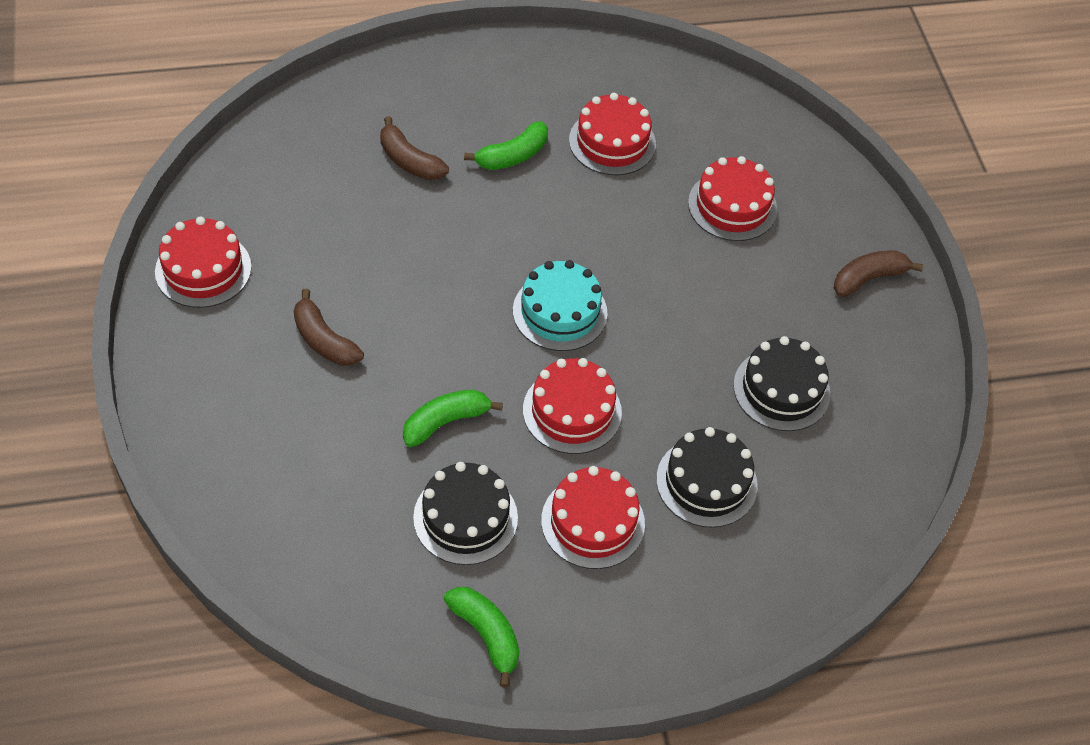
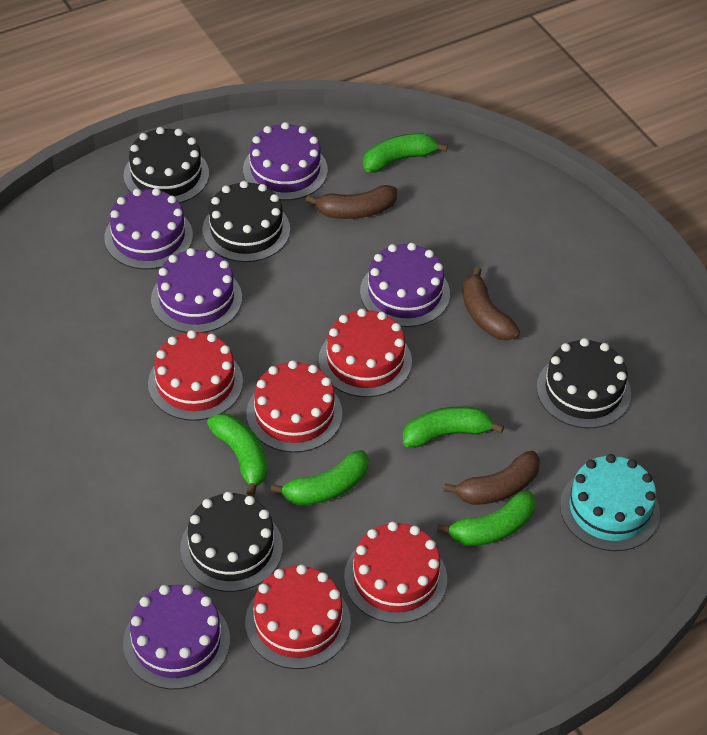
black cake: [413,462,518,565] [656,427,758,528] [733,336,831,431] = 3 -> [124,127,209,203] [180,492,283,592] [202,181,290,262] [537,338,631,428] = 4
green banana: [403,389,503,447] [444,587,520,688] [464,121,548,170] = 3 -> [207,413,267,497] [270,450,369,505] [363,134,448,173] [403,406,504,448] [437,491,536,546] = 5
purple cake: none = 0 -> [104,188,193,269] [123,585,230,689] [151,248,242,333] [243,122,328,200] [360,243,450,327] = 5

